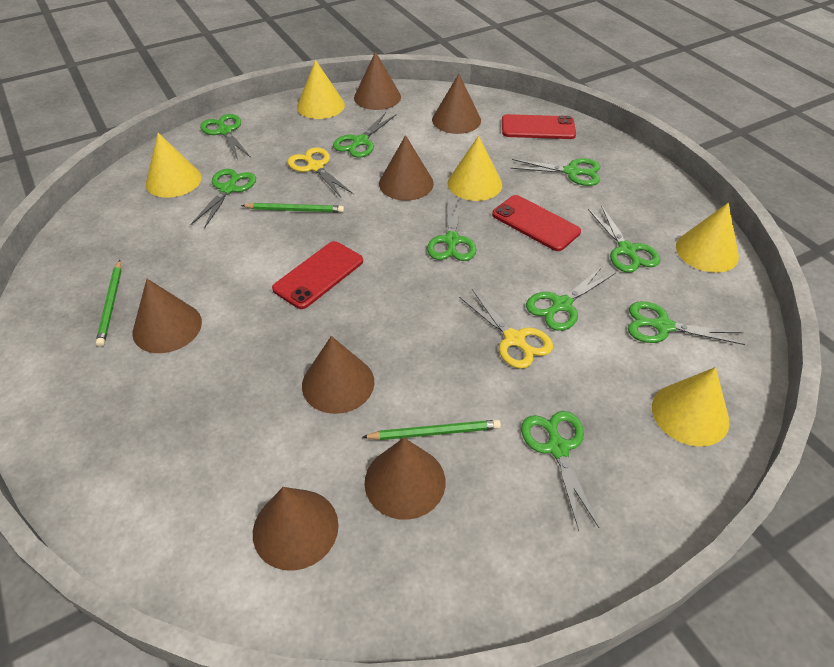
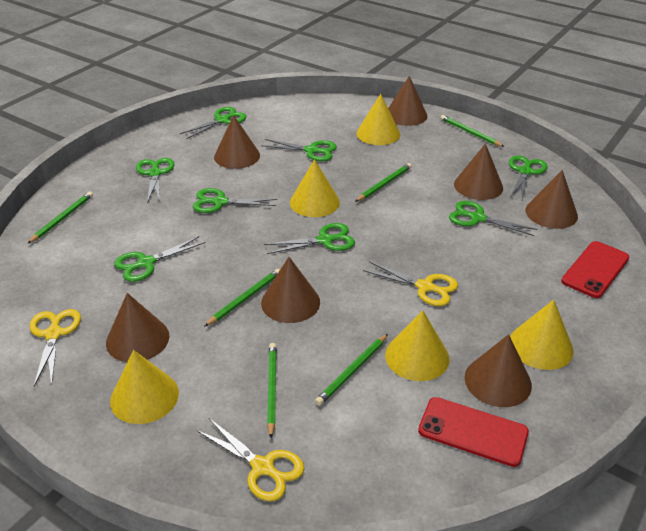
green pencil: [96,260,121,347] [241,203,344,213] [363,420,501,440] = 3 -> [27,192,93,244] [204,269,280,327] [267,343,277,438] [315,334,388,406] [355,163,412,202] [441,115,504,147] = 6
green scissors: [190,169,256,229] [200,114,251,160] [333,112,396,158] [427,198,477,261] [511,158,600,186] [521,411,599,531] [526,266,616,331] [588,205,660,273] [628,301,745,345] = 9 -> [114,236,206,282] [136,158,175,203] [180,107,246,139] [193,188,277,213] [261,139,337,161] [264,223,355,254] [449,201,538,236] [509,156,548,201] = 8
red phone: [272,241,363,309] [492,195,581,251] [502,114,576,139] = 3 -> [418,397,529,467] [561,241,629,298] = 2
yellow scissors: [287,147,353,197] [459,289,553,369] = 2 -> [30,309,81,386] [196,418,305,501] [363,261,458,306] = 3

